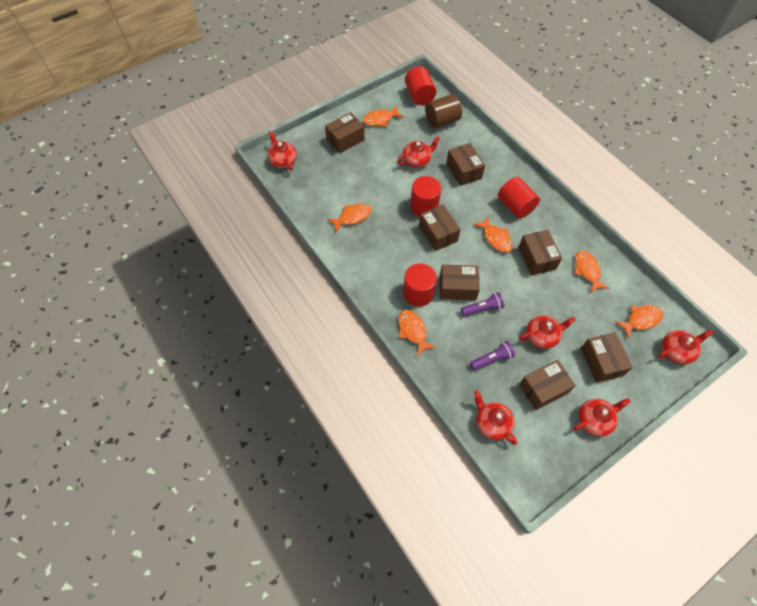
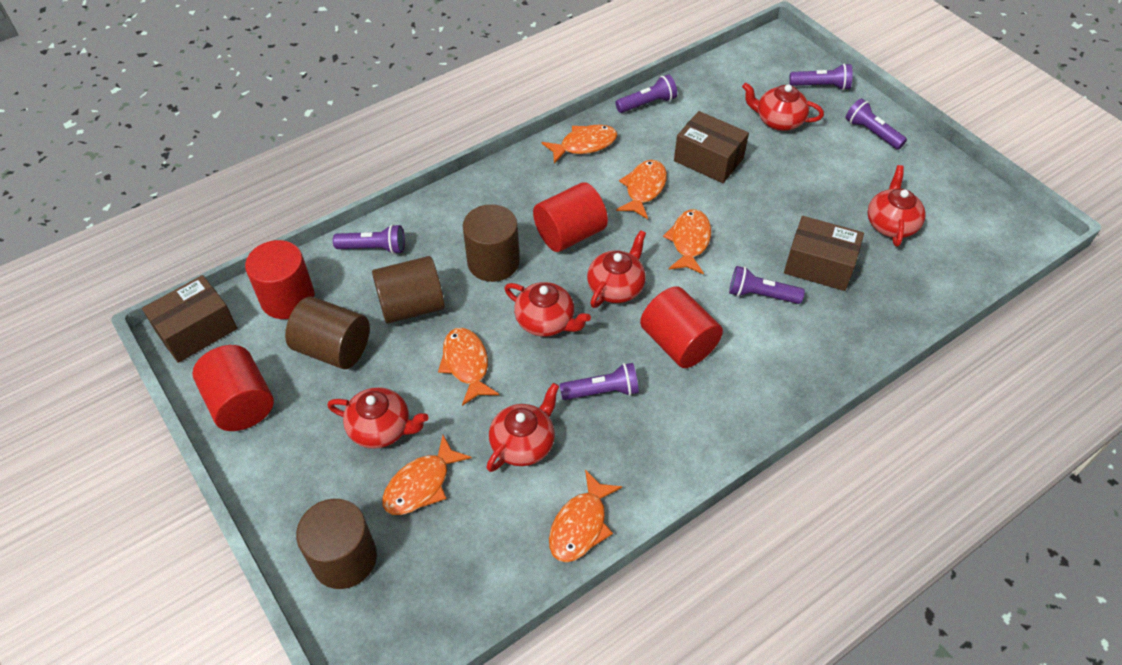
brown box: [325,112,365,153] [419,204,461,251] [440,265,480,301] [446,143,485,186] [518,230,562,276] [519,360,576,410] [581,332,633,383] = 7 -> [142,275,237,363] [674,111,749,183] [784,216,864,291] = 3
brown cylinder: [425,94,462,129] = 1 -> [285,297,370,369] [296,499,377,589] [372,256,445,324] [463,204,520,282] = 4
purple flashlight: [461,292,504,316] [470,341,515,370] = 2 -> [333,224,405,254] [559,363,639,400] [616,74,677,113] [729,266,805,304] [789,63,853,90] [845,98,907,150] = 6

